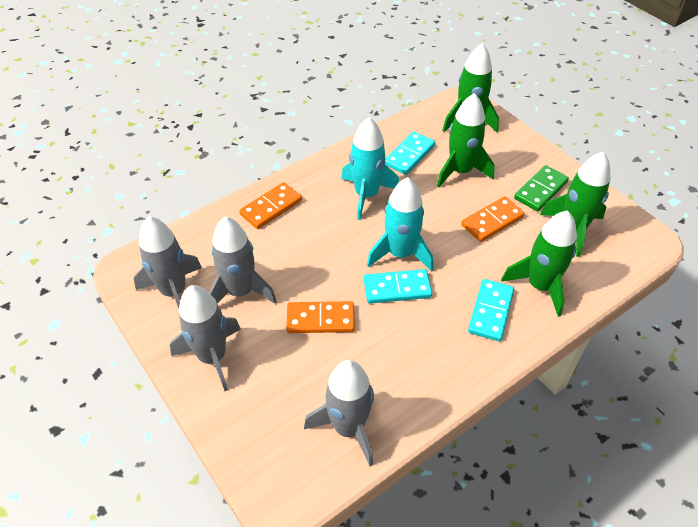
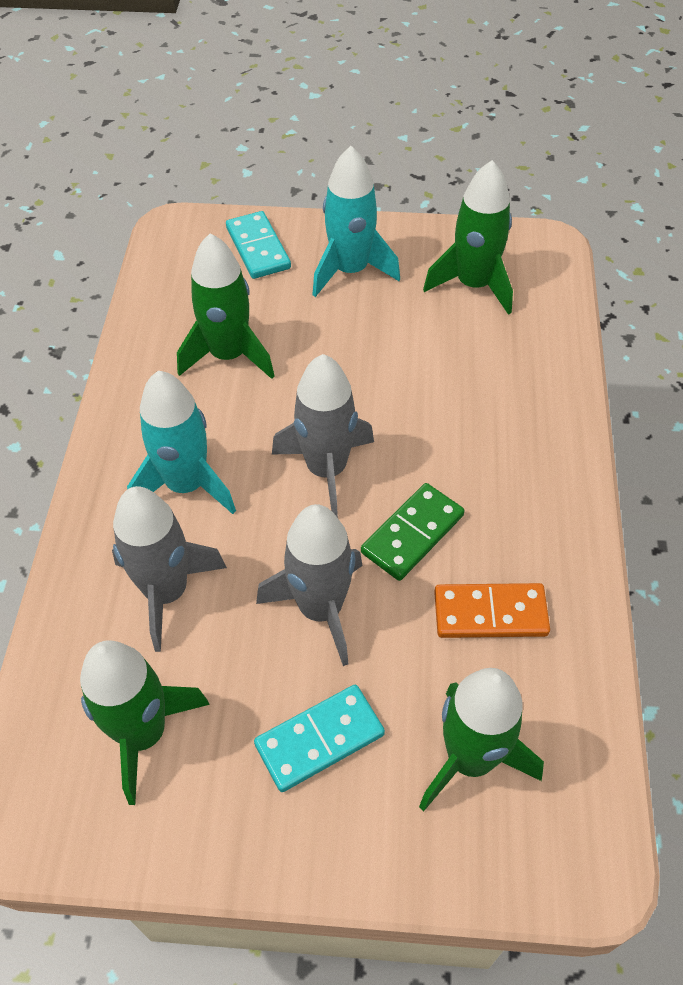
grey rocket: [134,216,202,309] [170,285,241,391] [208,216,277,304] [304,360,374,466] = 4 -> [112,486,227,652] [256,504,362,666] [272,354,374,518] = 3
orange domino: [239,182,302,229] [286,301,355,333] [461,196,525,242] = 3 -> [434,583,550,638] = 1
turquoise domino: [364,269,432,304] [385,131,435,175] [468,279,514,341] = 3 -> [226,211,291,279] [254,685,385,792] = 2

